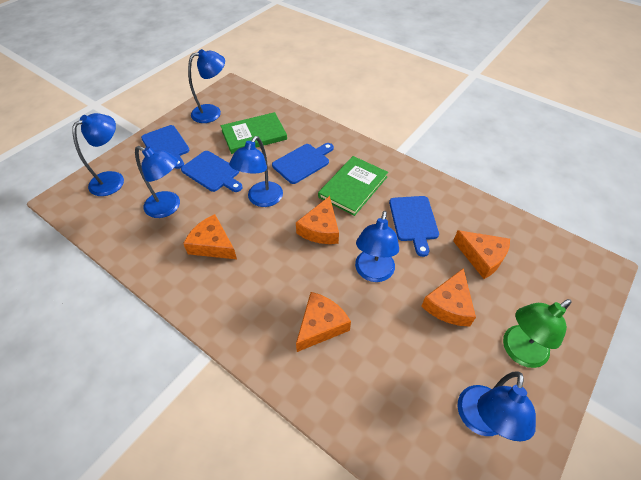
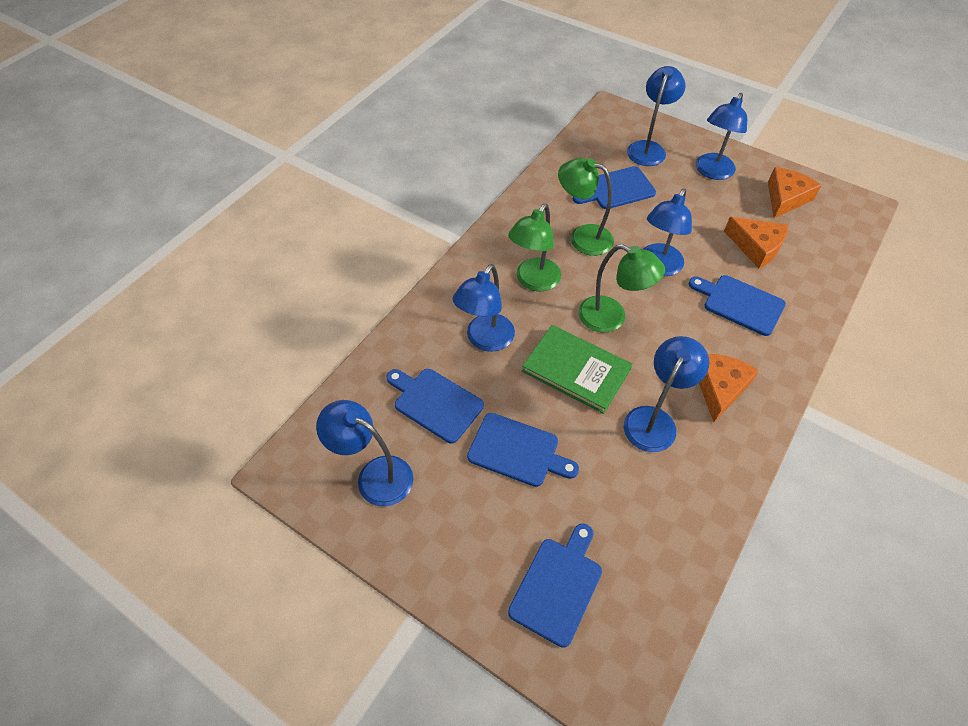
blue cutting board: [141,125,189,169] [181,151,243,192] [272,143,334,184] [389,196,439,257] = 4 -> [386,369,484,443] [467,413,579,487] [508,524,602,648] [573,166,656,209] [689,275,786,336] = 5
green book: [221,112,287,154] [318,156,388,216] = 2 -> [522,325,633,414] = 1
green lamp: [503,299,571,368] = 1 -> [508,204,561,292] [558,158,614,256] [578,244,665,333] = 3
orange cheese: [183,214,237,259] [296,196,339,244] [296,292,351,352] [421,268,476,327] [453,230,510,279] = 5 -> [699,354,759,422] [724,217,788,268] [768,167,821,218] = 3

